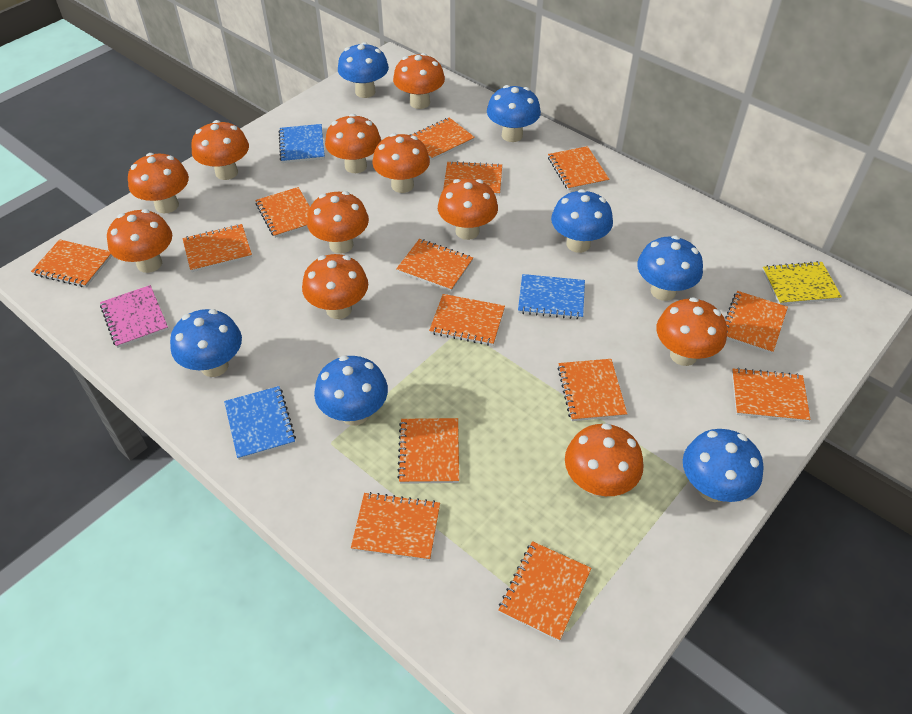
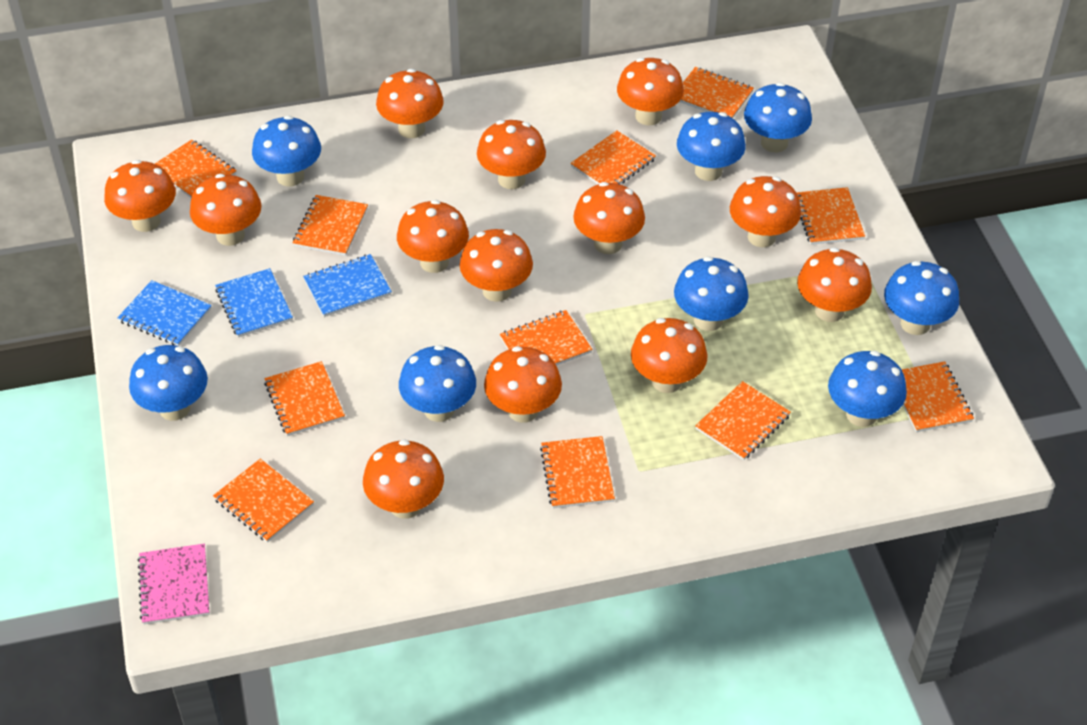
blue mushroom: [170,309,242,377] [314,356,388,426] [338,42,389,98] [487,85,541,142] [551,189,613,253] [637,235,703,301] [683,429,764,502] = 7 -> [129,345,208,421] [252,116,321,186] [399,345,476,422] [674,256,749,331] [677,112,746,181] [744,82,812,152] [828,351,907,427] [884,261,959,335] = 8
orange mushroom: [107,209,172,273] [128,153,189,213] [192,120,249,180] [302,254,368,319] [307,191,369,254] [325,114,381,173] [372,133,430,193] [393,53,445,109] [438,179,498,240] [565,423,644,497] [656,297,727,366] = 11 -> [104,160,176,232] [190,174,262,246] [363,439,444,519] [376,69,444,138] [397,200,469,273] [460,229,533,302] [477,120,546,189] [484,346,562,423] [573,182,645,254] [617,58,684,125] [631,318,707,393] [730,176,801,247] [797,247,872,322] = 13
orange notebook: [31,239,113,287] [182,224,252,272] [255,187,310,238] [351,492,440,561] [396,239,473,291] [397,418,459,484] [410,118,475,160] [429,294,505,346] [443,161,502,196] [498,541,591,641] [548,146,610,190] [557,359,627,421] [725,291,788,354] [732,368,811,422] = 14 -> [155,139,236,198] [213,459,314,543] [264,361,345,436] [293,195,368,256] [500,310,592,366] [540,436,615,508] [570,130,656,184] [679,67,754,118] [695,381,791,460] [796,187,865,245] [902,361,974,432] = 11
yellow notebook: [762,261,842,305] = 1 -> none = 0

